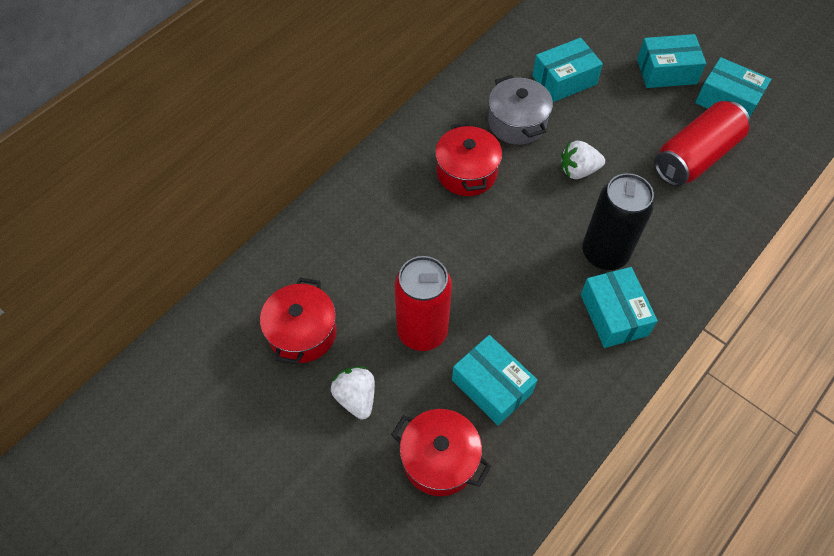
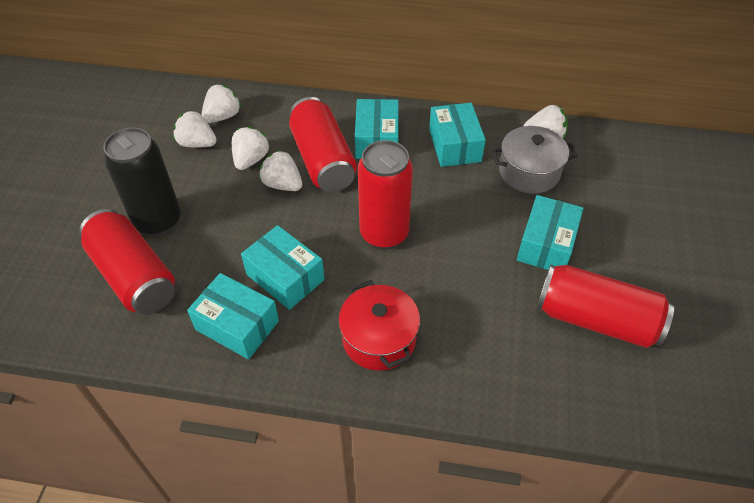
red can: [394,256,452,351] [654,101,750,186] = 2 -> [79,209,175,315] [289,97,357,192] [358,140,413,249] [537,265,674,348] = 4
red pot: [260,278,337,364] [391,409,491,496] [435,123,502,196] = 3 -> [338,280,420,371] = 1
white strawberry: [331,367,375,419] [561,141,605,179] = 2 -> [173,110,217,148] [201,84,241,123] [232,127,270,170] [259,150,302,191] [524,105,568,138] = 5

